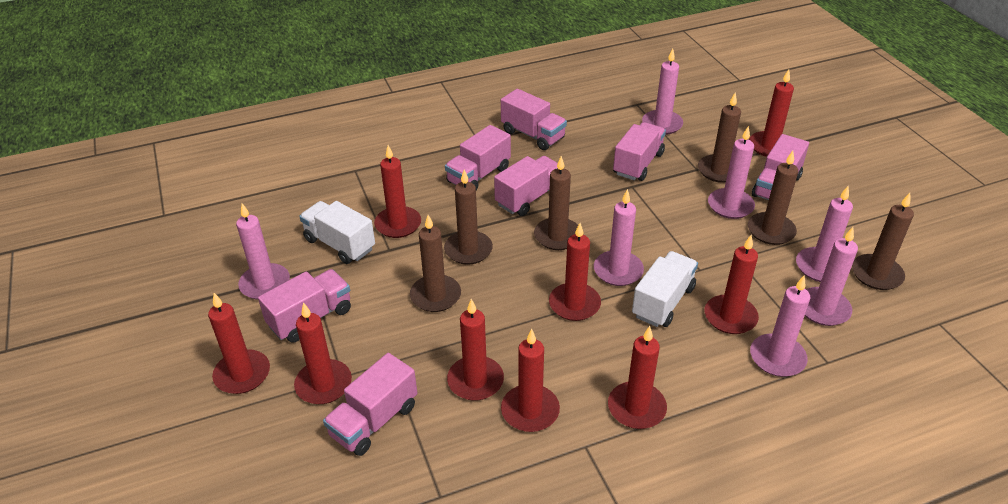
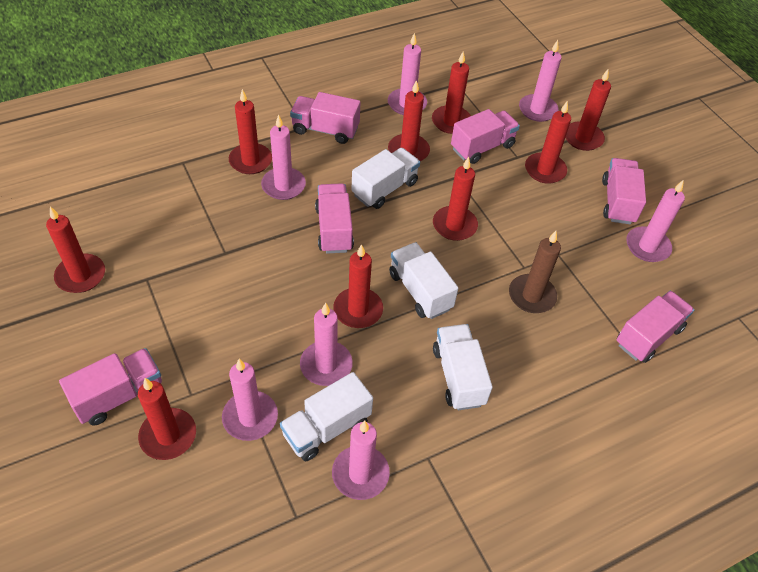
brown candle: [410,215,461,312] [444,170,493,265] [534,156,578,250] [698,92,741,183] [748,151,798,245] [852,193,914,290] = 6 -> [509,231,561,313] = 1
pink truck: [258,269,351,343] [323,353,417,456] [445,125,511,190] [494,156,558,216] [501,89,567,150] [613,122,666,181] [752,134,809,200] = 7 -> [59,348,162,426] [290,92,360,144] [315,183,354,254] [451,109,520,164] [602,158,646,224] [616,291,694,363] = 6
white truck: [299,201,375,264] [632,251,698,327] = 2 -> [280,372,373,461] [351,148,420,209] [389,242,458,319] [433,324,493,410] = 4

